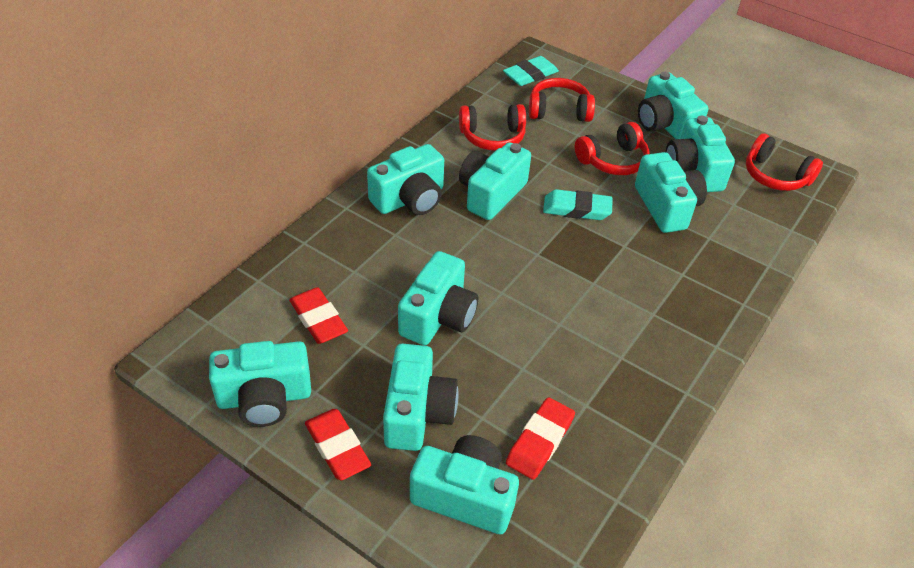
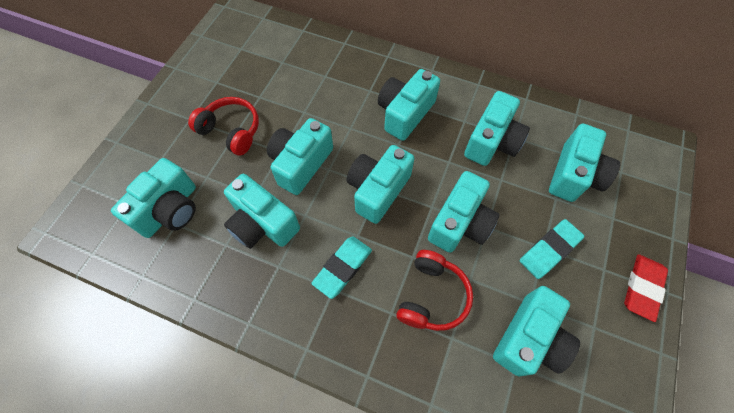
red eraser: [289,287,348,344] [305,409,371,480] [506,397,575,480] = 3 -> [624,254,668,322] = 1
red headphones: [459,104,526,151] [529,78,595,122] [575,122,649,175] [746,133,823,191] = 4 -> [188,97,259,156] [396,250,473,331] = 2

